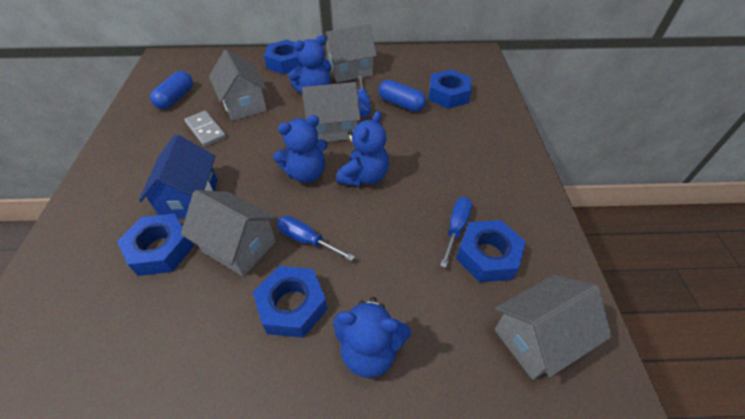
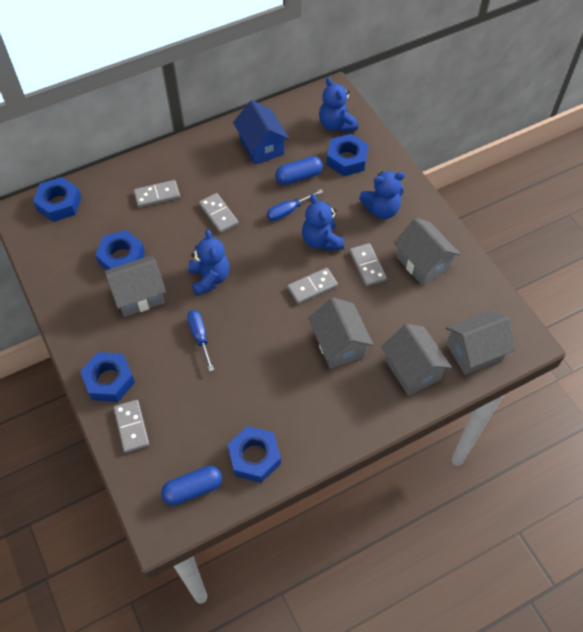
blue screwdriver: [277,216,355,261] [358,76,371,117] [440,197,472,268] = 3 -> [187,310,214,371] [267,189,323,221] = 2
grey domino: [184,111,226,147] = 1 -> [114,400,149,453] [134,180,180,208] [199,193,239,233] [287,268,338,304] [349,243,387,286] = 5

